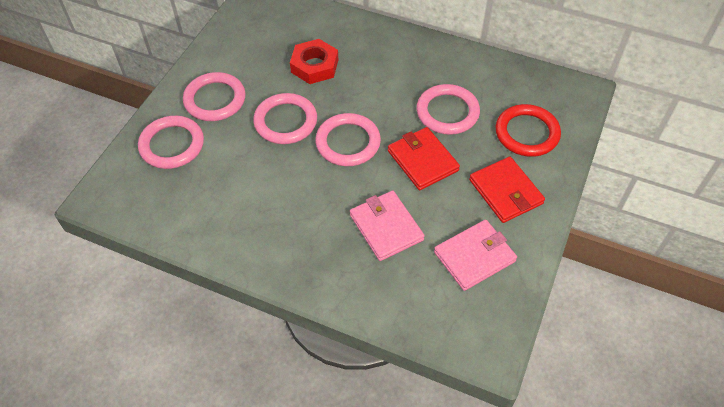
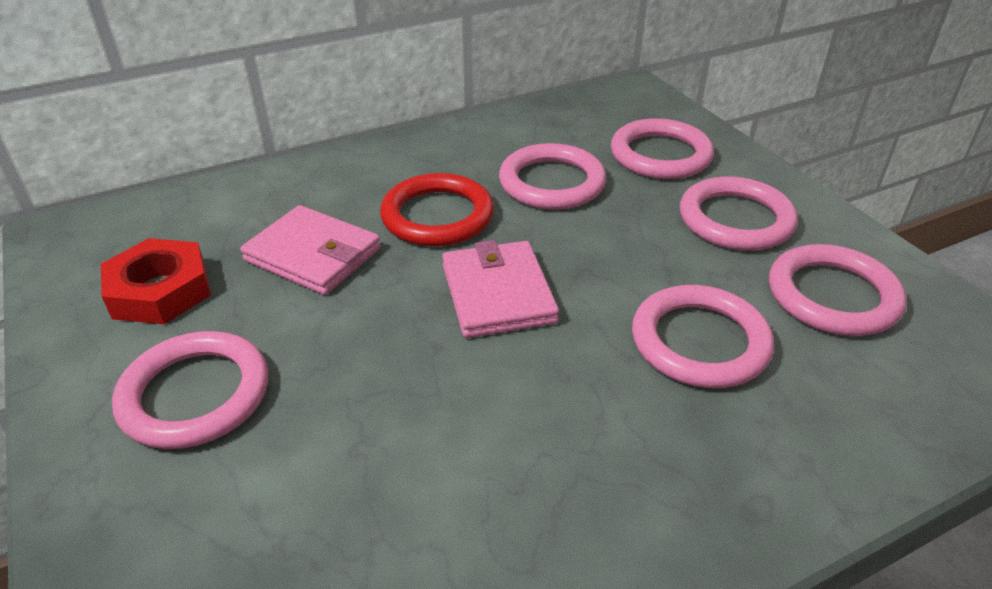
pink ring: [138,116,204,169] [183,72,246,121] [253,93,317,144] [315,113,381,166] [417,84,480,135] = 5 -> [112,331,268,449] [499,143,606,210] [611,118,714,179] [632,285,774,388] [680,176,798,251] [769,244,907,336] = 6
red wallet: [388,127,460,190] [469,157,545,223] = 2 -> none = 0

